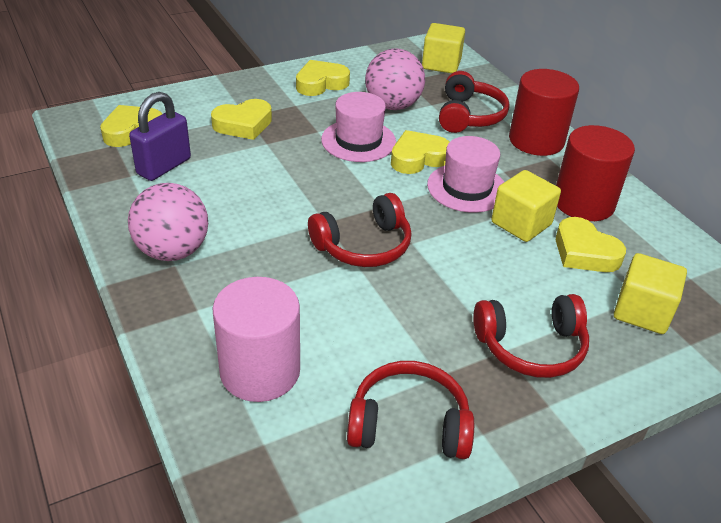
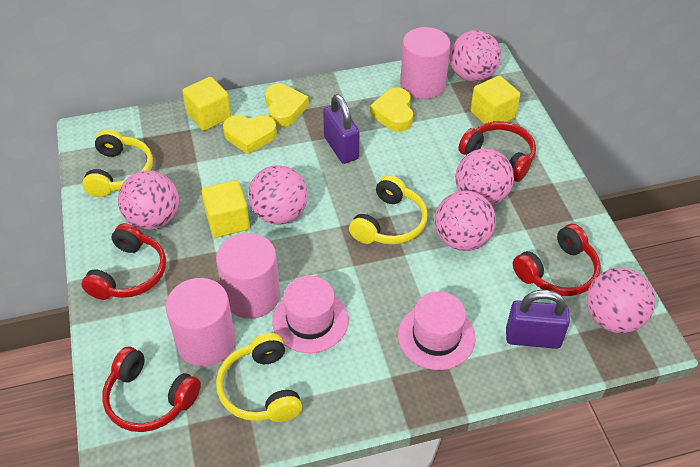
pink ball: [128,183,208,261] [365,49,425,110] = 2 -> [118,171,179,230] [249,165,308,225] [435,190,496,251] [450,30,501,82] [455,148,514,206] [587,268,655,333] = 6
pink cylinder: [212,277,300,402] = 1 -> [166,278,236,367] [216,233,280,319] [400,27,451,99] = 3
purple padlock: [129,92,191,181] = 1 -> [323,94,359,164] [506,290,570,349] = 2
red cylinder: [509,69,579,156] [556,125,635,221] = 2 -> none = 0
yellow headphones: none = 0 -> [82,129,153,197] [216,333,302,422] [349,175,428,245] = 3
yellow heart: [100,105,162,147] [211,99,272,140] [296,60,350,96] [391,130,449,174] [556,217,626,272] = 5 -> [223,115,277,154] [265,84,309,127] [369,88,413,132] = 3

